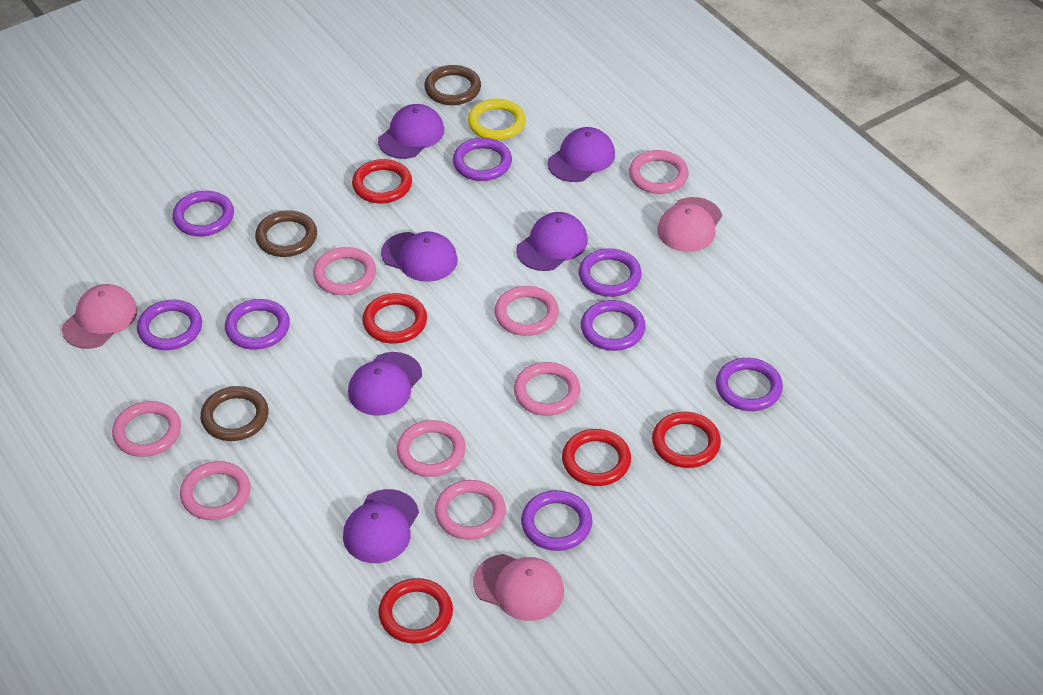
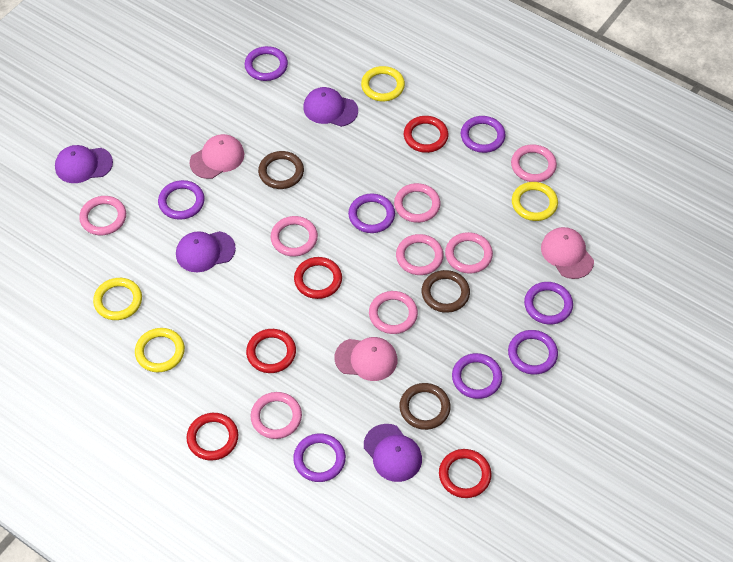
purple cap: [343,489,419,563] [348,352,422,416] [378,104,444,159] [381,232,458,282] [516,212,588,271] [547,127,615,182] = 6 -> [55,145,113,183] [176,231,236,272] [303,87,358,127] [364,424,422,482] = 4
yellow ring: [468,99,526,140] = 1 -> [93,278,142,320] [135,328,185,372] [361,66,405,101] [512,182,558,221] = 4

